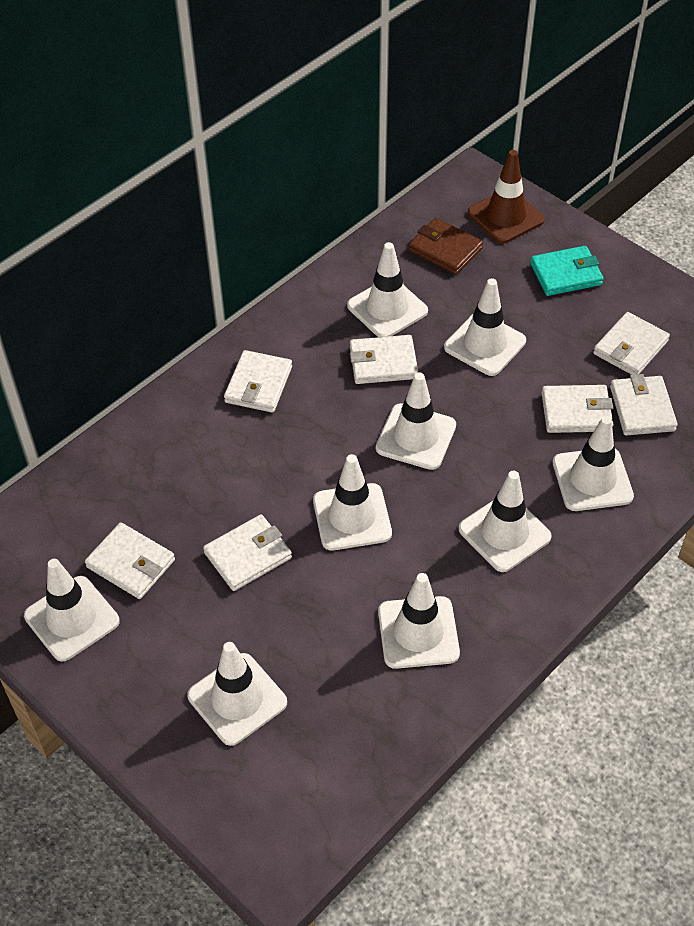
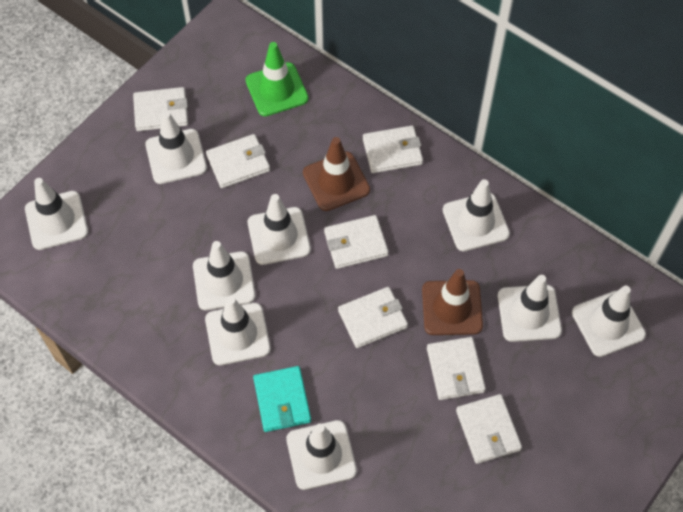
brown traffic cone: [468,150,544,243] = 1 -> [303,137,370,211] [422,269,483,335] = 2
brown wallet: [409,218,483,275] = 1 -> none = 0
green traffic cone: none = 0 -> [245,42,309,117] = 1

